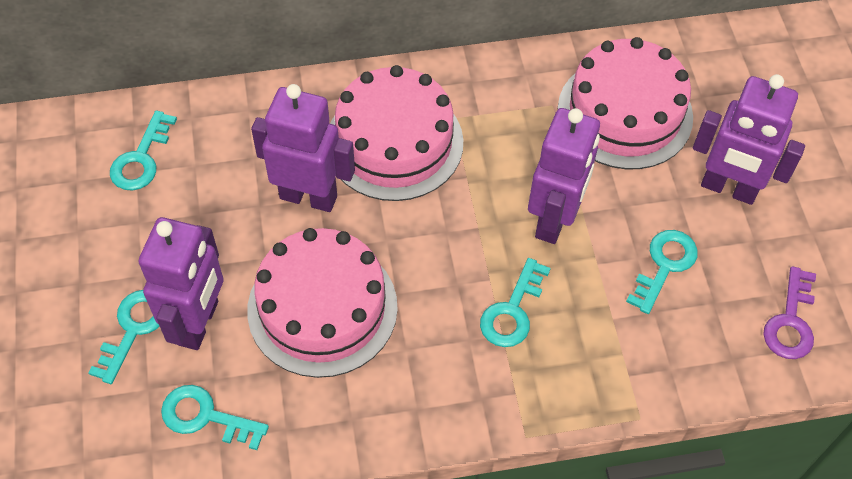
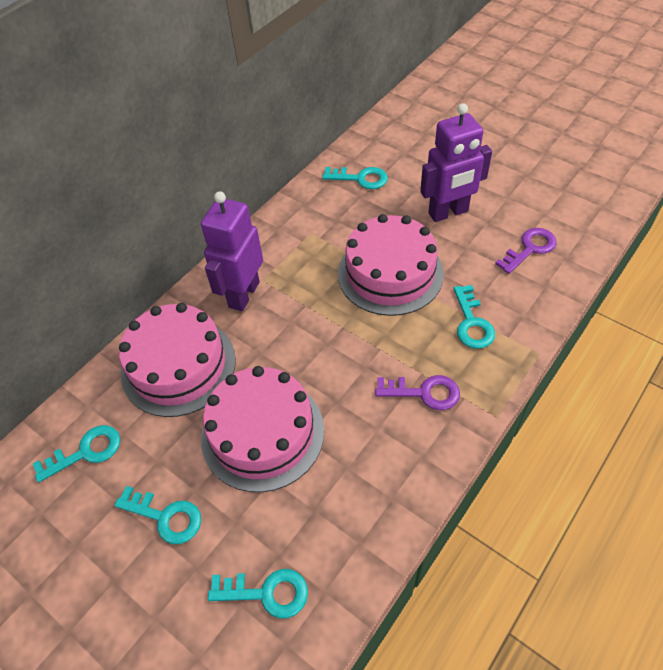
purple key: [763,266,816,359] = 1 -> [375,375,460,410] [495,228,557,274] = 2
purple robot: [138,217,224,350] [251,84,355,212] [528,108,600,244] [693,74,805,205] = 4 -> [201,191,263,311] [420,103,492,222] = 2

